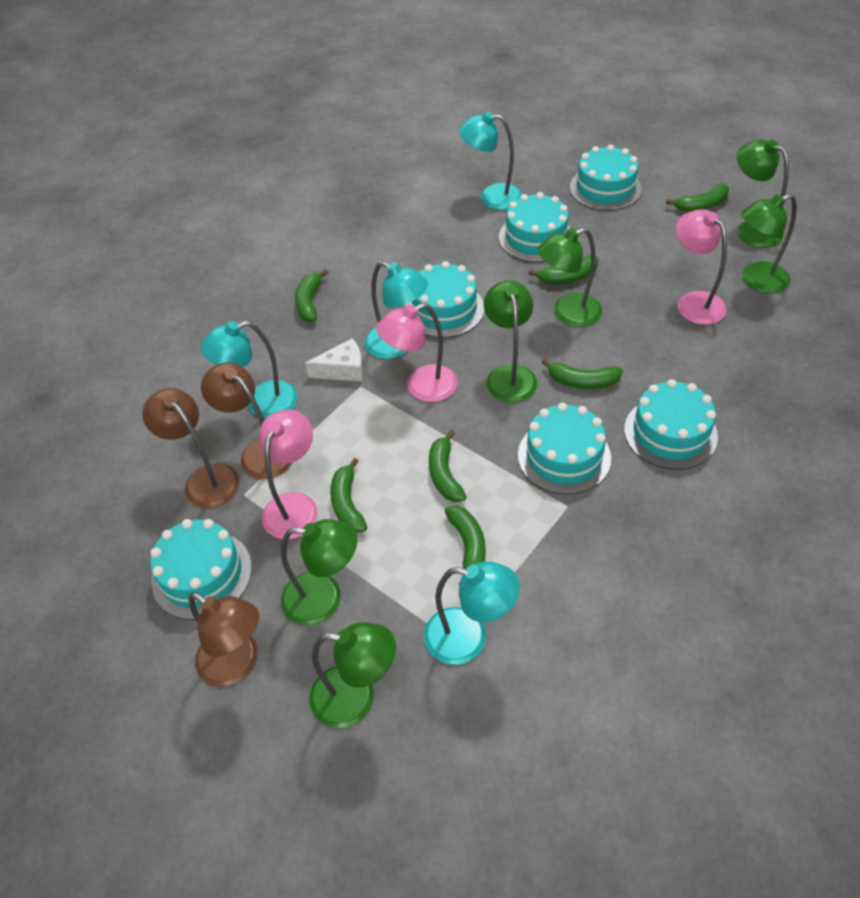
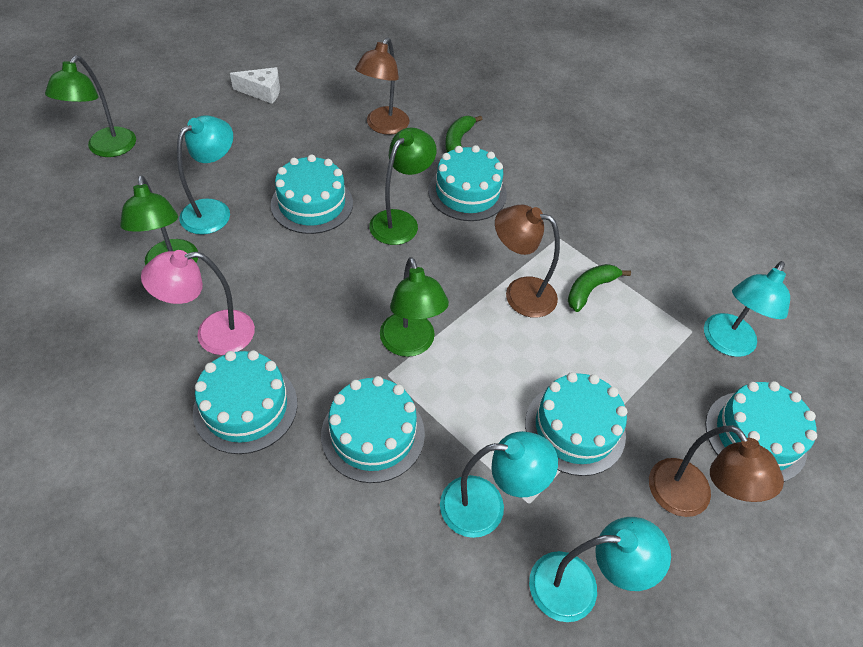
green banana: [295,269,328,322] [330,458,367,533] [429,430,467,502] [445,506,486,584] [528,255,598,284] [542,358,623,389] [666,183,729,212] = 7 -> [445,116,482,153] [568,264,631,312] = 2
green lamp: [281,519,357,626] [309,622,396,728] [484,280,537,402] [538,228,602,327] [736,139,789,248] [741,194,797,293] = 6 -> [45,55,136,157] [120,175,198,265] [369,128,437,245] [380,257,449,357] = 4
pink lamp: [259,410,318,539] [376,303,458,402] [675,209,727,325] = 3 -> [141,250,255,355] = 1

